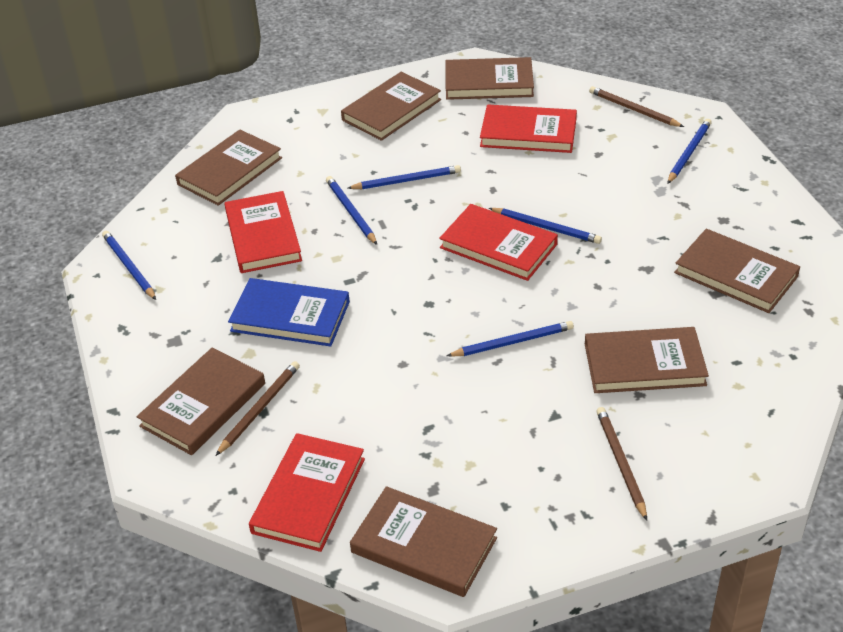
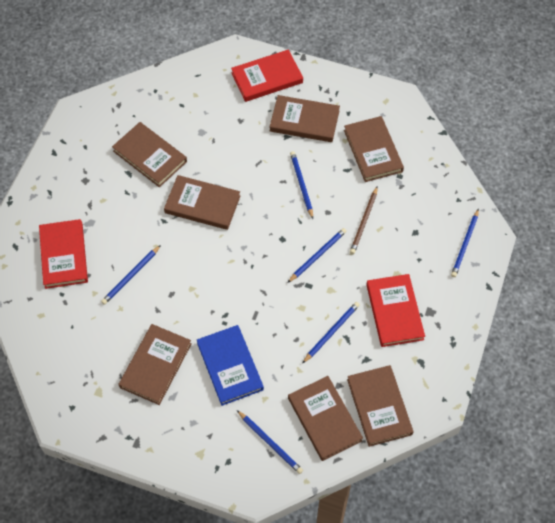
brown pencil: [215,361,300,456] [589,86,684,127] [596,407,647,521] = 3 -> [350,186,378,254] = 1
red book: [225,191,302,273] [249,433,365,552] [439,204,558,281] [480,105,577,153] = 4 -> [39,219,88,289] [231,49,303,102] [366,274,425,347] = 3

